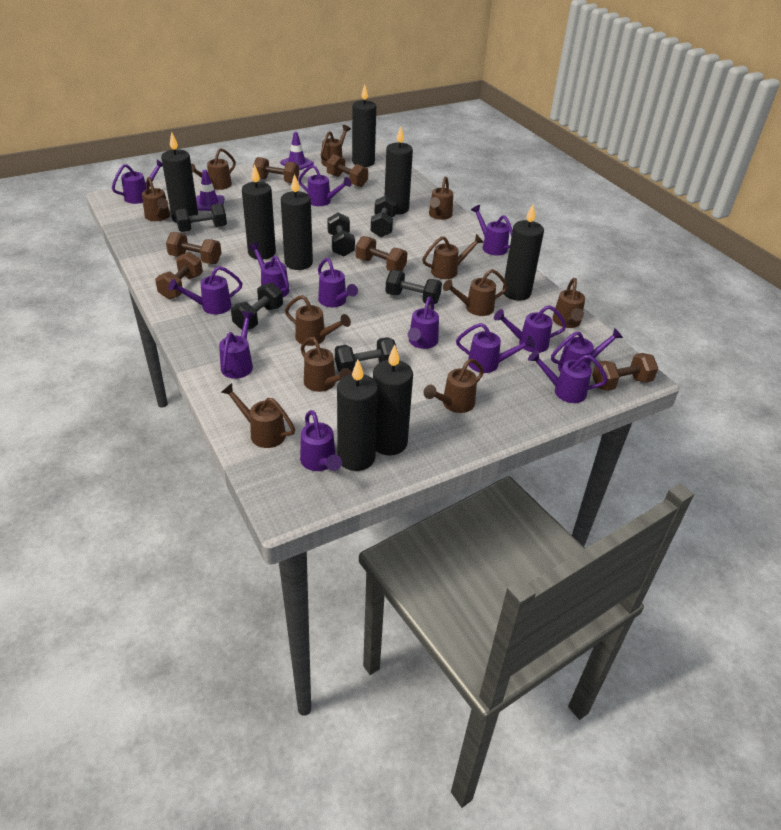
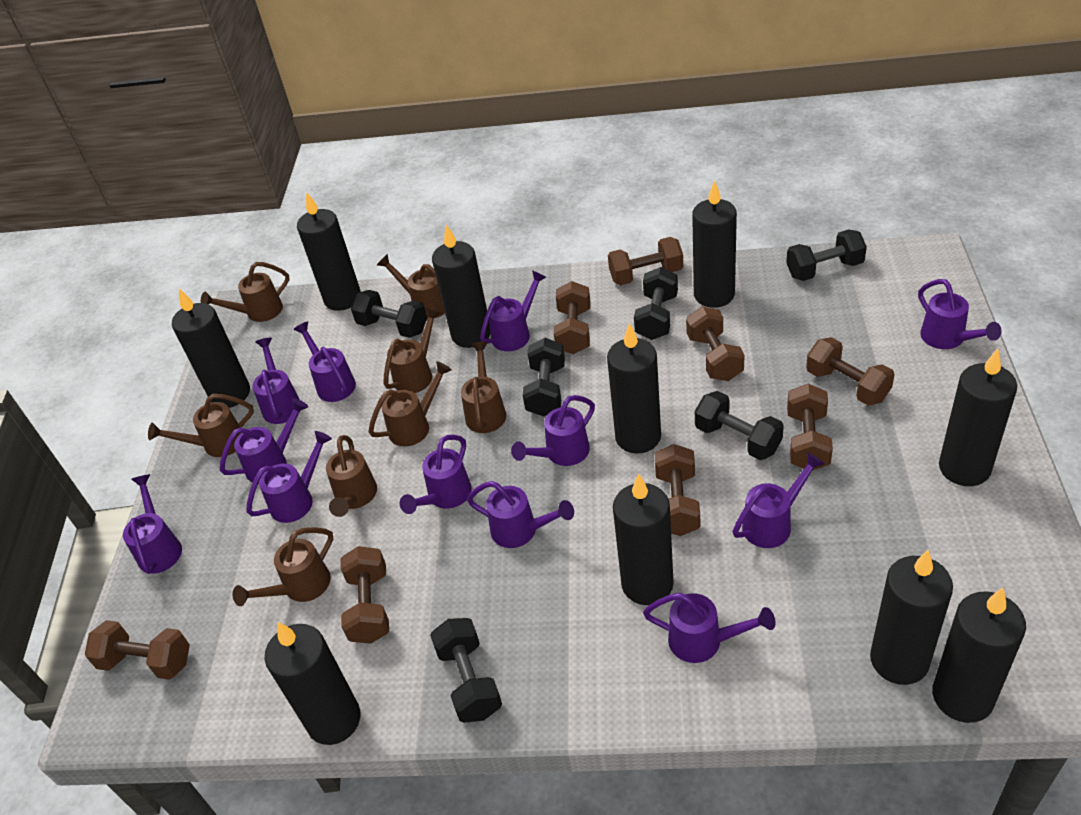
black candle: [161,132,198,223] [242,164,276,260] [281,174,313,270] [337,360,378,471] [352,85,376,167] [373,345,413,455] [385,126,413,214] [503,204,544,301] = 8 -> [172,289,250,408] [265,622,360,745] [297,192,361,311] [432,225,491,348] [607,323,661,454] [613,473,674,605] [692,180,737,308] [870,550,953,685] [932,588,1026,723] [939,348,1017,486] = 10
brown dumbbell: [155,252,203,300] [166,232,221,264] [253,157,299,183] [327,154,368,187] [355,236,407,271] [592,353,658,391] = 6 -> [85,620,190,680] [340,546,389,644] [554,281,590,354] [608,237,683,285] [654,444,700,536] [686,307,745,381] [787,384,833,470] [806,337,895,406] = 8
brown watering can: [142,177,170,221] [191,148,236,190] [221,383,295,448] [285,295,351,346] [301,337,352,392] [321,125,351,167] [422,234,484,279] [424,359,484,413] [429,176,453,220] [443,269,508,316] [553,278,585,328] = 11 -> [148,394,254,457] [201,262,290,322] [232,527,333,606] [326,435,377,517] [369,361,452,446] [377,254,445,319] [383,308,440,393] [461,342,506,433] = 8
purple traffic cone: [196,170,225,211] [280,132,314,170] = 2 -> none = 0
purple watering can: [112,159,163,204] [168,266,242,315] [219,311,255,379] [248,242,289,297] [298,165,352,206] [300,410,342,471] [318,258,358,307] [408,297,439,349] [456,323,535,373] [471,205,513,256] [494,305,567,353] [528,350,608,403] [551,328,623,372] = 13 -> [123,474,182,574] [220,398,308,484] [246,431,332,523] [252,338,300,424] [293,321,356,402] [400,435,472,514] [467,481,574,548] [480,270,546,351] [511,395,595,466] [643,593,775,663] [733,452,825,548] [918,279,1002,349] = 12

